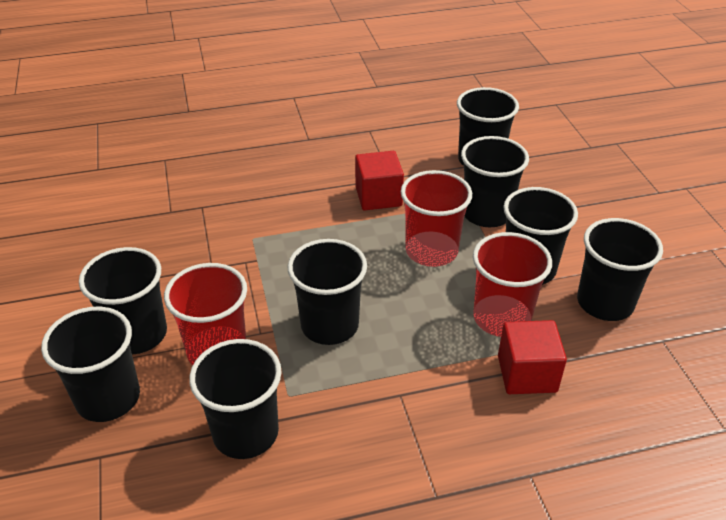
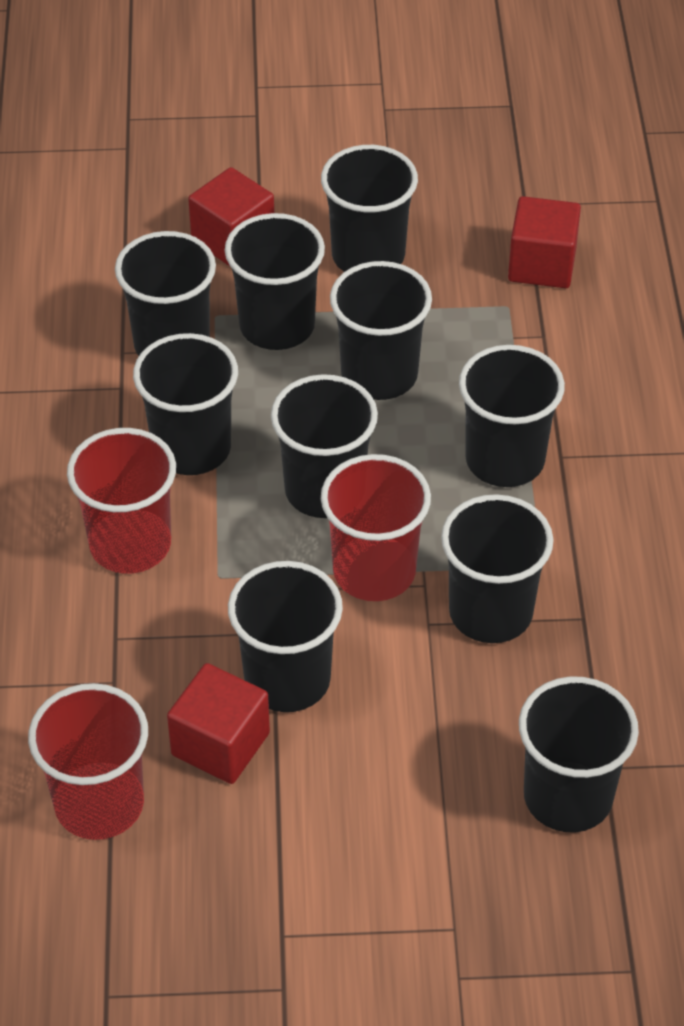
black cup: [41,307,140,422] [79,247,167,354] [189,339,282,459] [288,239,367,345] [457,87,519,166] [461,136,529,227] [503,187,578,285] [577,218,663,321] = 8 -> [115,231,216,356] [133,333,238,475] [224,213,325,350] [228,561,343,712] [271,374,378,518] [321,145,418,272] [330,261,432,400] [441,494,554,643] [459,345,565,487] [519,676,639,832] = 10
red cube: [355,151,404,210] [498,320,567,394] = 2 -> [167,663,270,784] [188,167,274,266] [508,196,581,288] = 3

